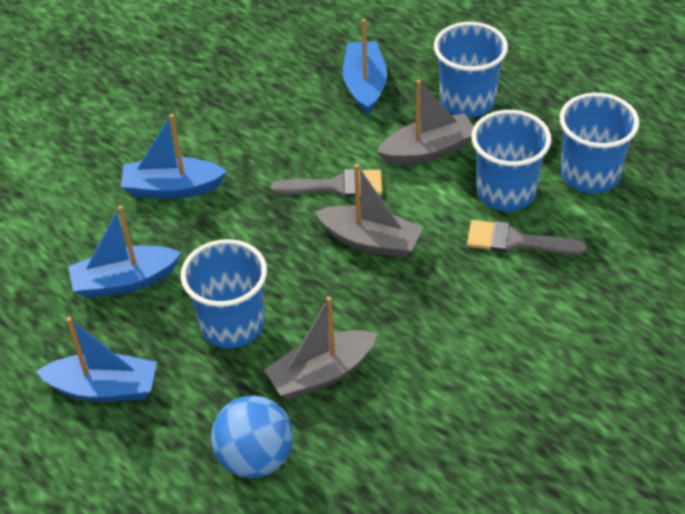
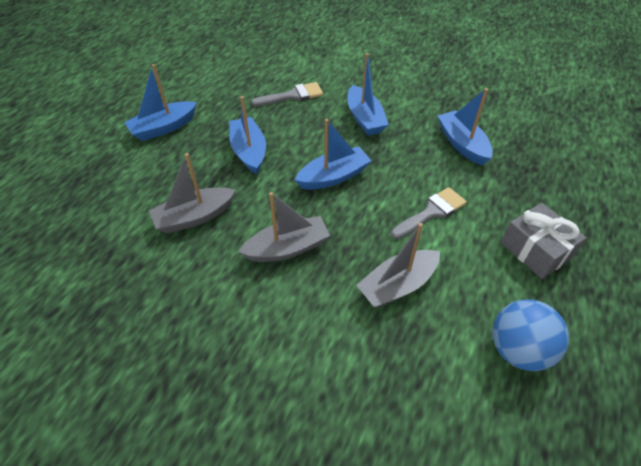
blue boat: [36,317,157,402] [68,205,181,298] [121,114,227,199] [343,19,387,115] = 4 -> [124,64,197,141] [229,96,266,174] [295,119,372,190] [348,53,389,136] [438,88,493,165] = 5
blue cup: [181,239,267,349] [434,22,508,117] [471,110,552,211] [560,93,639,194] = 4 -> none = 0
grey gift: none = 0 -> [501,203,587,279] = 1

